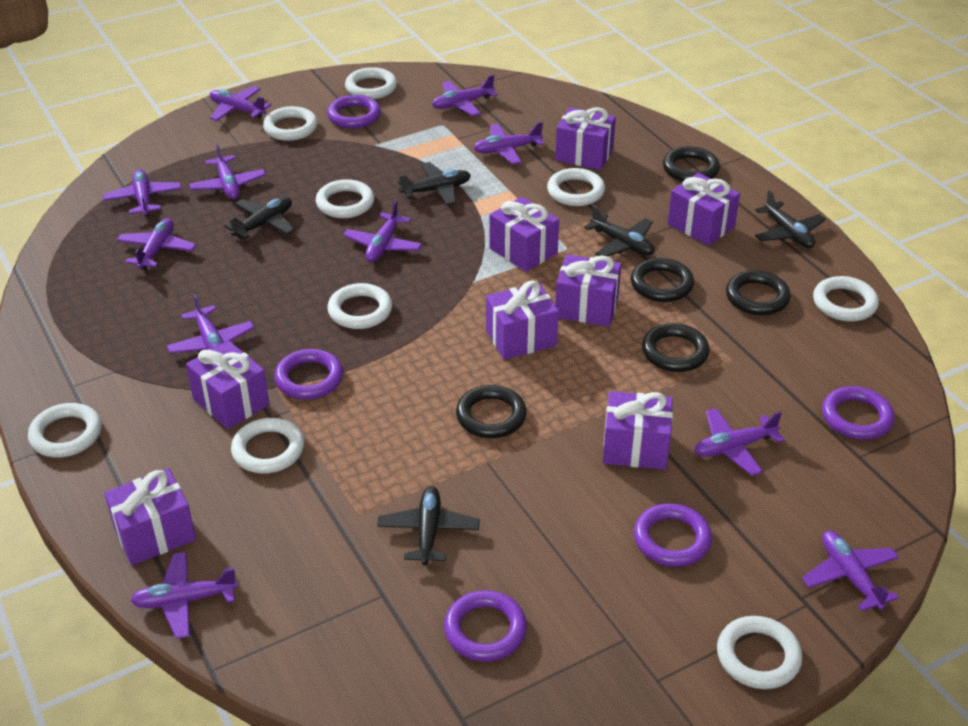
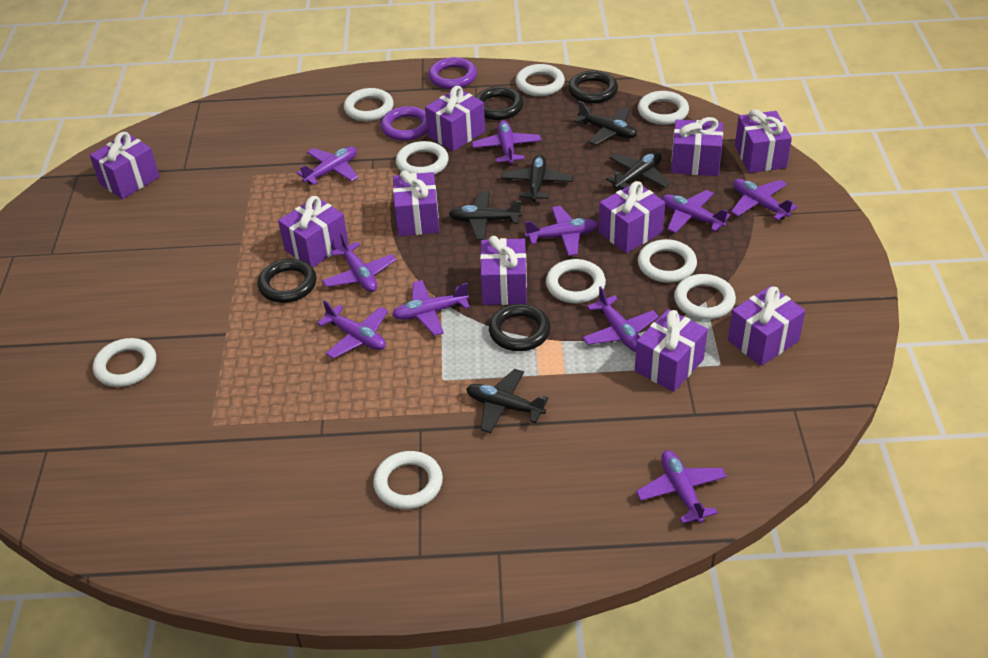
black ring: [456,385,527,438] [631,258,694,302] [642,323,710,372] [663,146,720,182] [726,270,791,315] = 5 -> [258,259,317,303] [476,86,524,120] [489,304,551,351] [568,71,618,104] = 4
purple gift: [104,468,196,565] [186,340,269,429] [486,281,559,360] [489,197,559,272] [555,107,616,170] [555,254,621,326] [603,391,673,470] [668,173,740,246] = 8 -> [90,132,160,199] [278,196,348,268] [393,170,439,236] [425,86,485,151] [480,236,527,305] [599,181,665,253] [635,309,708,392] [671,117,723,176] [728,286,805,366] [735,109,792,173] = 10
purple plane: [103,169,182,217] [117,218,196,270] [130,552,238,639] [166,294,254,353] [189,143,266,199] [210,86,271,121] [343,200,422,262] [432,74,498,116] [474,122,544,164] [695,408,785,476] [802,531,899,611] = 11 -> [297,147,358,185] [317,300,388,359] [322,233,396,292] [392,280,470,336] [472,120,541,165] [525,206,598,256] [582,286,659,352] [636,450,727,524] [662,190,731,233] [731,179,797,221] = 10
purple ring: [274,349,343,399] [327,95,381,129] [444,590,527,662] [634,503,712,567] [822,386,895,440] = 5 -> [381,106,427,141] [428,57,477,89] = 2

